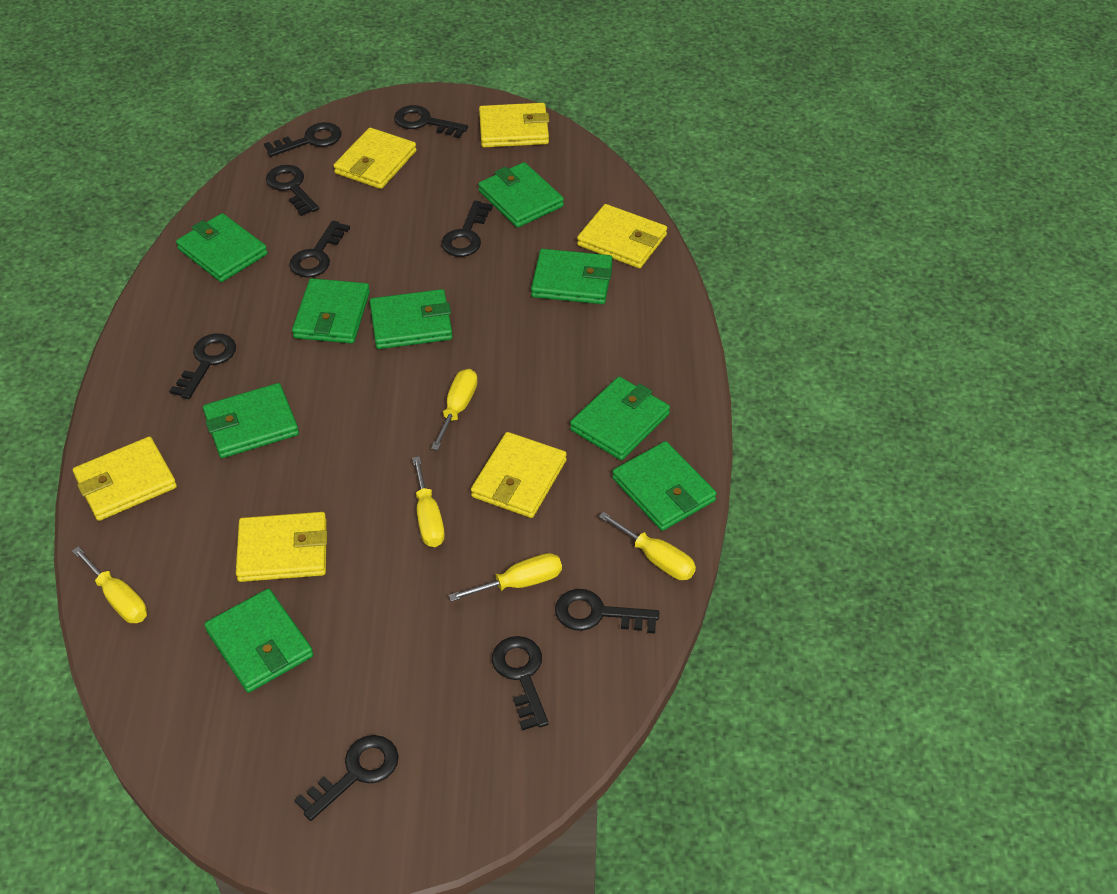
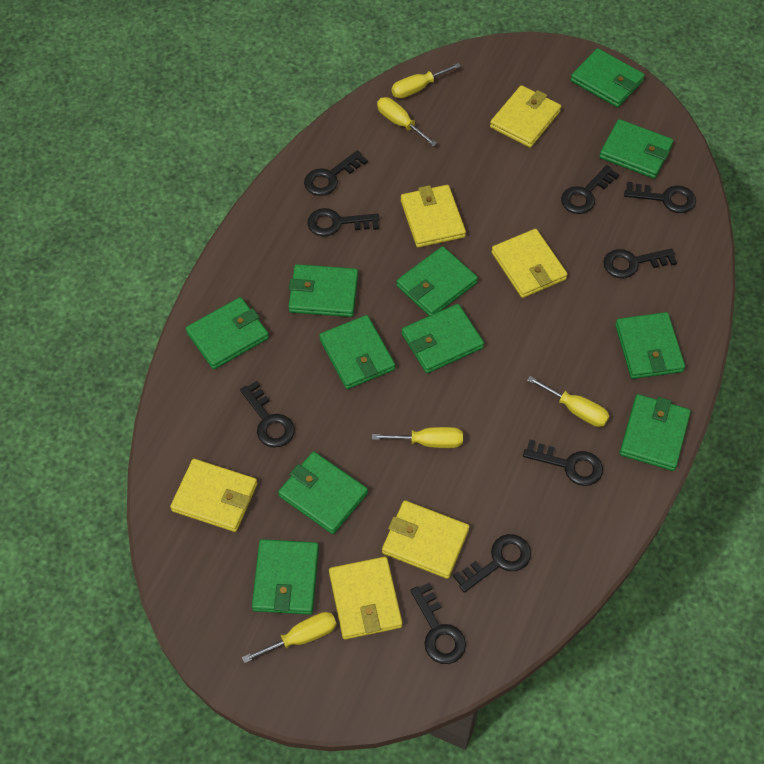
green wallet: [176,213,268,282] [203,383,299,458] [204,589,313,693] [292,278,370,343] [370,289,453,349] [478,162,564,228] [531,249,613,304] [570,377,670,460] [612,441,717,531] = 9 -> [186,297,269,369] [252,539,319,615] [278,452,368,534] [288,264,358,317] [319,315,395,389] [397,246,478,316] [402,304,484,373] [570,48,645,108] [599,119,674,179] [615,312,685,379] [620,394,691,471] = 11

